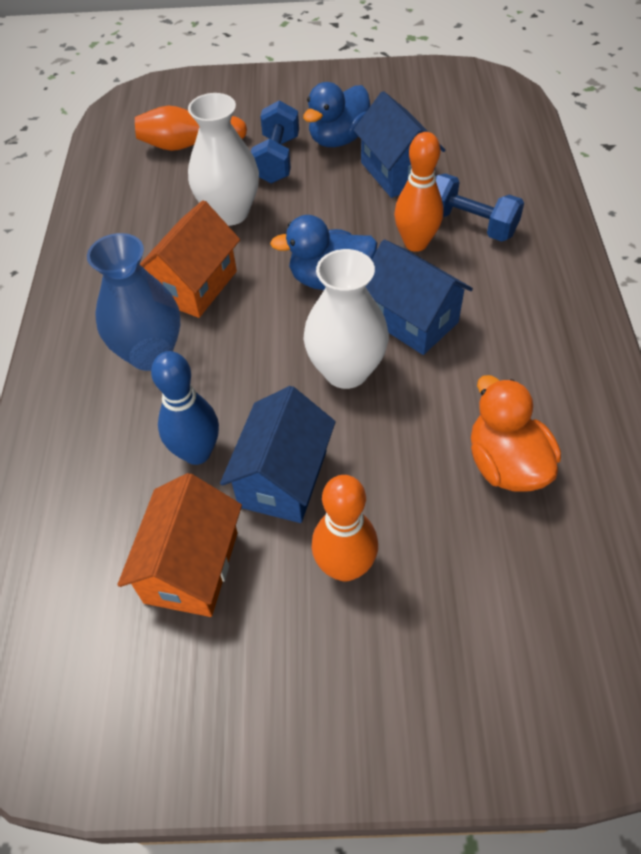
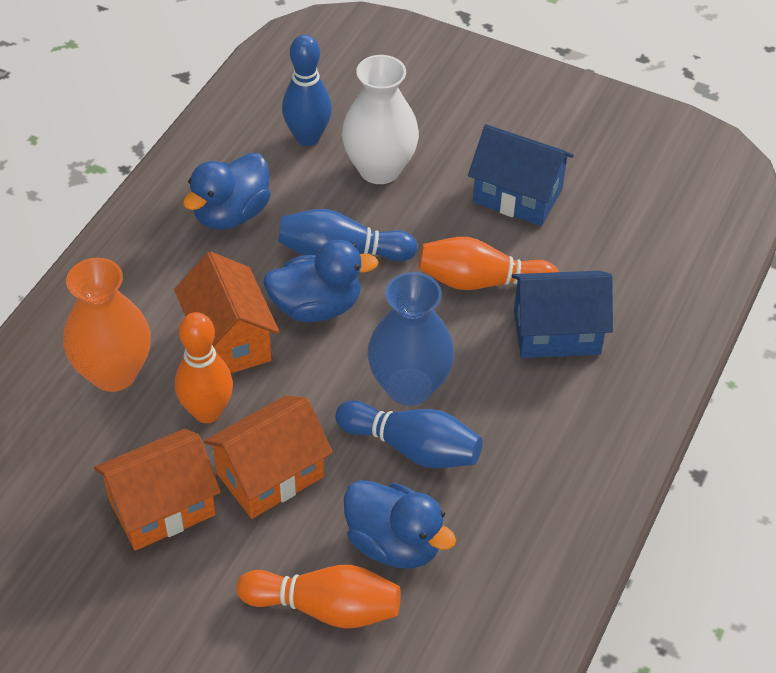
blue bowling pin: [151,351,219,465] = 1 -> [278,209,418,261] [282,35,332,146] [335,401,482,468] = 3
blue duck: [270,215,378,290] [303,82,370,147] = 2 -> [183,153,271,230] [263,240,379,322] [344,480,456,568] = 3
blue dumbbell: [251,100,299,184] [436,173,524,242] = 2 -> none = 0
blue house: [220,386,336,523] [354,91,445,198] [366,239,473,355] = 3 -> [468,124,574,226] [512,271,613,358] = 2
orange duck: [471,375,561,492] = 1 -> none = 0
orange house: [117,473,242,617] [140,200,240,318] = 2 -> [94,429,221,551] [174,252,280,373] [204,396,333,519] = 3
orange vase: none = 0 -> [63,258,151,392] = 1
white vase: [188,93,259,226] [304,249,389,389] = 2 -> [342,55,419,184] = 1

